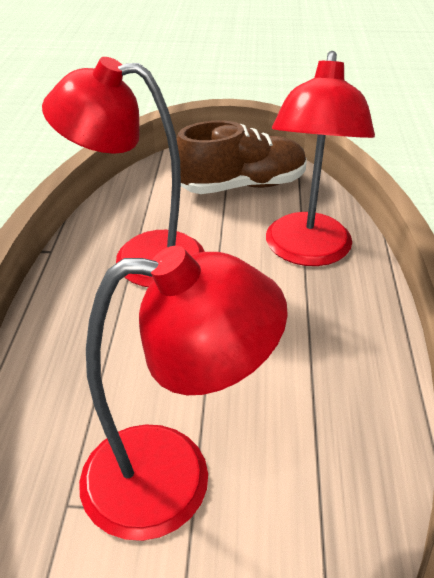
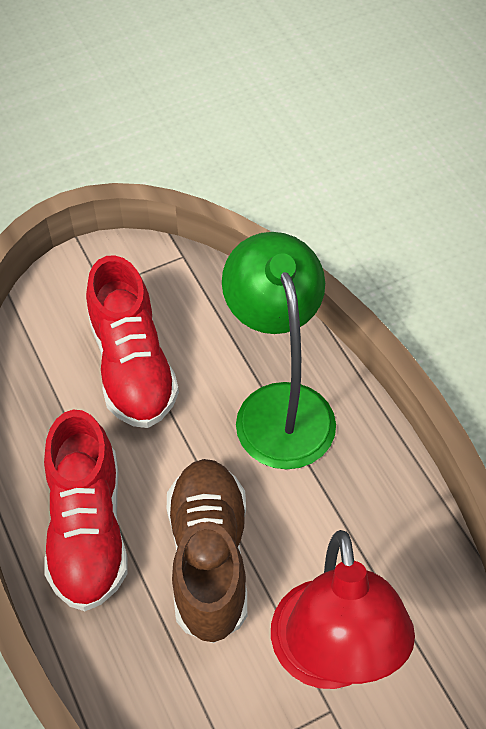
green lamp: none = 0 -> [222,232,336,469] = 1
red lamp: [42,57,205,287] [79,246,288,541] [266,51,375,266] = 3 -> [271,530,415,689] = 1
red shoe: none = 0 -> [44,410,128,611] [86,255,179,428] = 2

